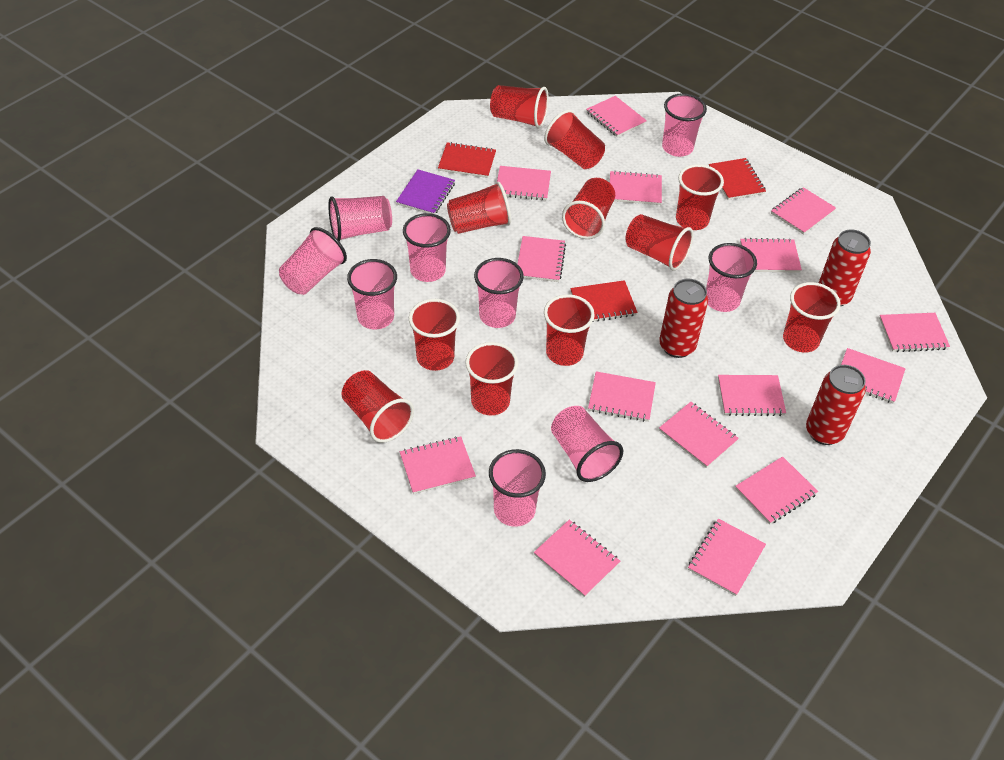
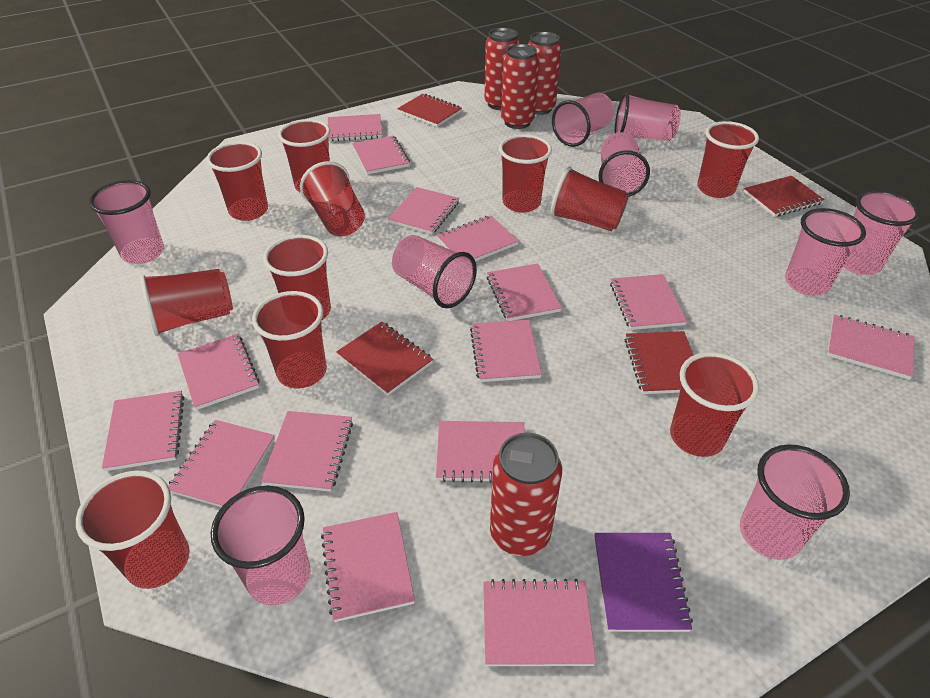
red can: [659,279,708,358] [806,365,866,445] [819,229,871,307] = 3 -> [484,28,520,110] [490,432,562,556] [501,44,539,129] [528,32,561,115] = 4
red notebook: [438,142,496,178] [570,280,637,322] [709,158,766,200] = 3 -> [336,322,433,396] [397,94,462,127] [625,331,694,394] [744,176,824,217] = 4

